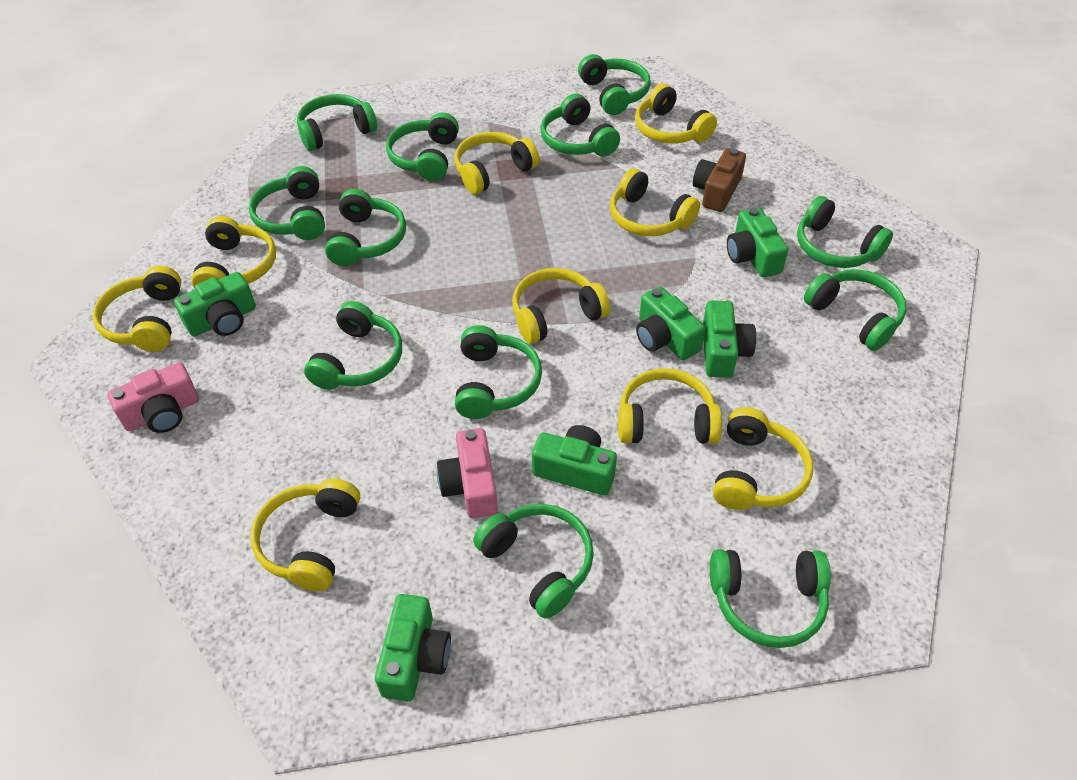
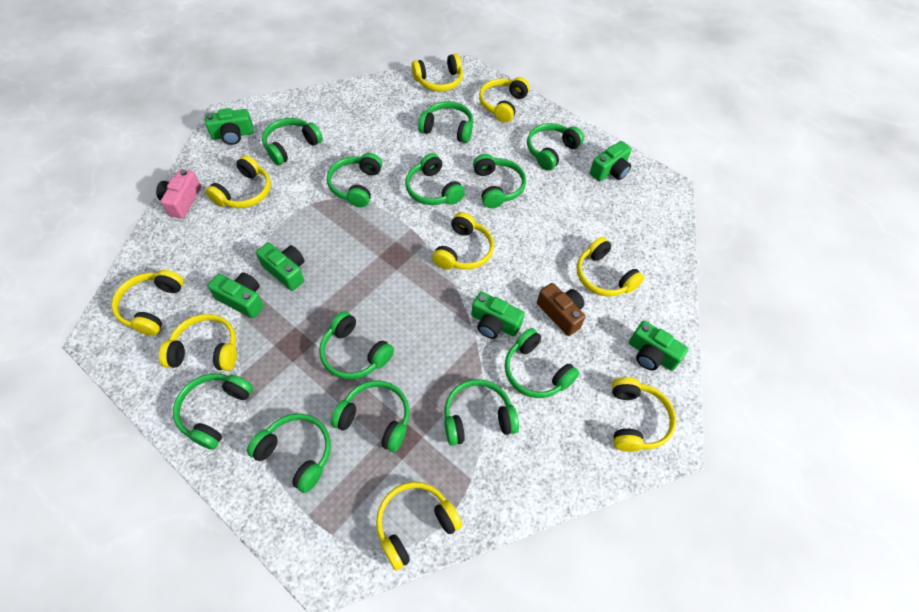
pink camera: [108,362,199,433] [437,428,498,518] = 2 -> [156,169,201,219] = 1

